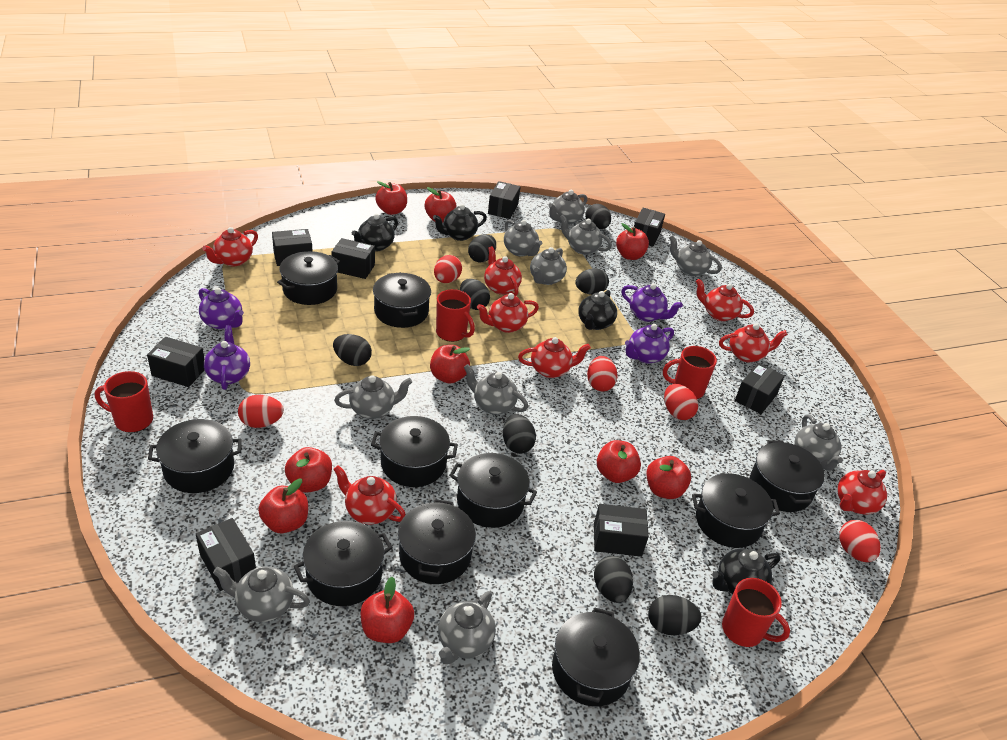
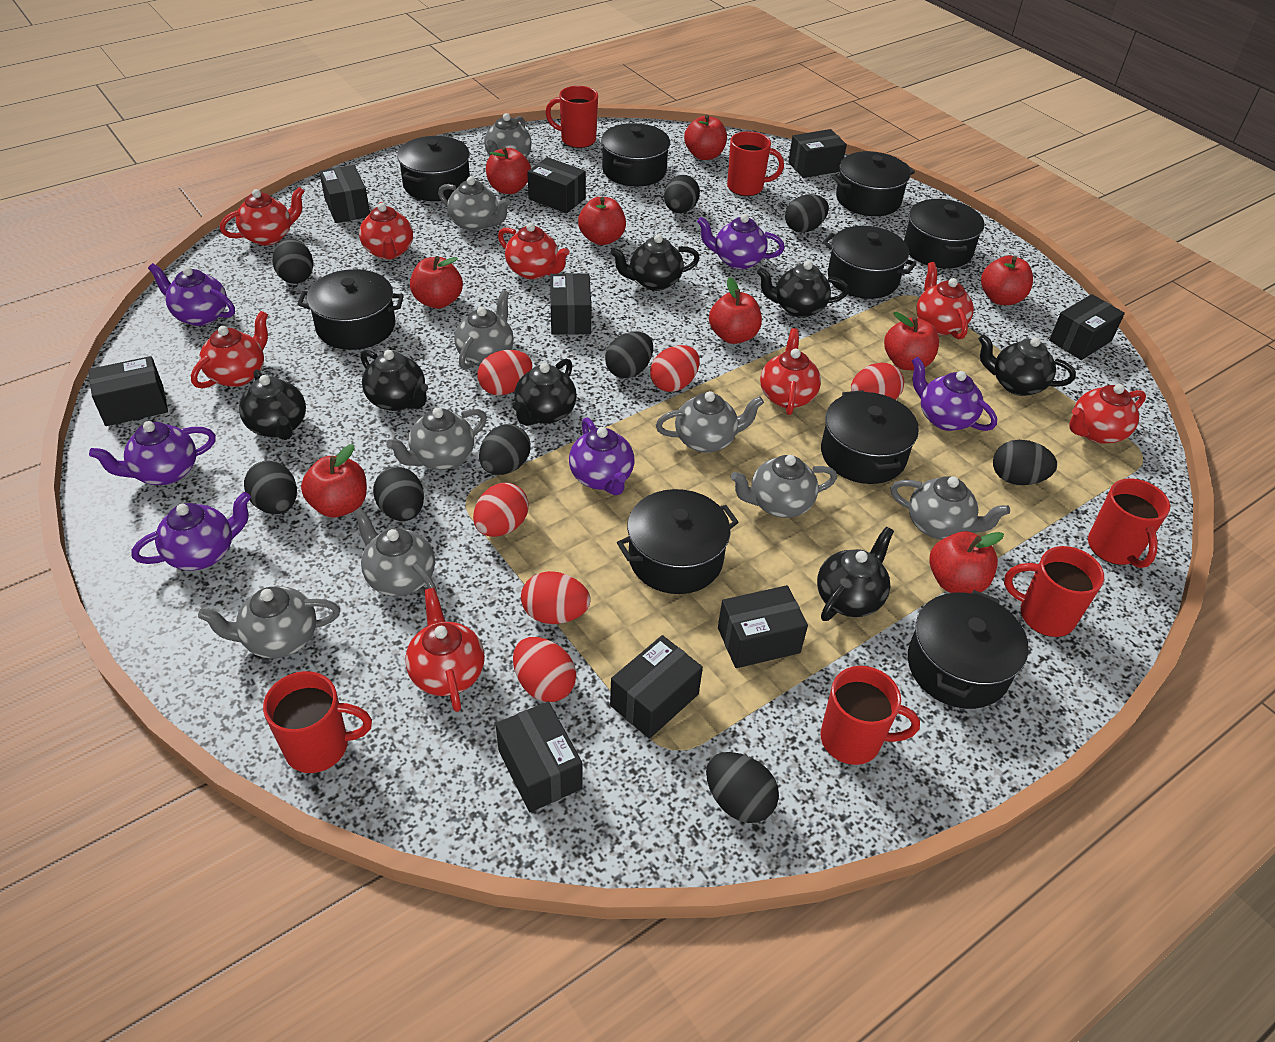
black box: [147,337,204,387] [196,518,256,591] [272,229,312,266] [331,238,375,279] [488,181,520,219] [594,504,649,557] [634,208,665,246] [735,363,785,414] = 8 -> [89,356,168,426] [319,165,370,223] [496,701,583,812] [527,157,586,213] [550,273,591,335] [610,635,703,739] [718,585,808,668] [788,129,847,178] [1049,294,1125,360] = 9
black egg: [333,334,372,366] [460,279,490,310] [468,234,496,262] [503,414,536,454] [575,268,609,295] [585,204,611,229] [594,556,633,603] [648,595,702,635] = 8 -> [244,461,297,514] [272,238,314,284] [373,467,424,521] [479,424,531,475] [605,332,653,378] [664,175,700,213] [706,752,779,823] [785,194,829,233] [993,440,1057,485] = 9
black pot: [148,419,242,493] [277,251,340,305] [294,521,393,606] [371,416,458,487] [373,272,431,328] [398,499,476,584] [449,453,537,528] [552,607,640,706] [692,473,780,548] [750,440,825,512] = 10 -> [297,269,404,350] [397,136,470,201] [601,123,670,186] [617,489,739,594] [821,390,919,484] [823,226,916,299] [833,151,915,216] [904,199,984,269] [908,590,1029,709] = 9
black teapot: [352,214,398,251] [433,204,487,241] [578,290,617,330] [712,548,780,594] = 4 -> [239,369,306,440] [360,350,428,411] [513,359,577,426] [611,234,700,291] [757,261,849,318] [817,527,894,621] [978,334,1076,396] = 7
grey teapot: [213,566,310,622] [334,375,412,419] [438,591,496,664] [464,364,528,415] [504,220,542,256] [530,247,567,285] [548,190,587,225] [559,215,612,255] [669,235,722,276] [795,414,843,471] = 10 -> [198,586,340,659] [353,507,437,596] [386,407,487,470] [438,177,511,232] [454,290,514,370] [484,113,532,157] [656,391,764,453] [731,455,837,518] [891,476,1010,540] = 9
purple teapot: [199,288,244,329] [204,325,250,390] [621,283,683,322] [625,324,674,364] = 4 -> [89,421,216,485] [131,492,251,571] [148,263,235,326] [569,417,635,495] [697,214,785,270] [912,357,997,431] = 6
red egg: [238,395,284,428] [434,255,462,283] [587,356,618,391] [664,384,698,420] [839,520,880,562] = 5 -> [473,483,529,537] [478,350,532,395] [513,637,576,702] [521,571,590,624] [650,345,700,392] [851,363,904,400] = 6
red mug: [95,371,153,433] [436,289,475,342] [663,346,717,399] [722,578,790,647] = 4 -> [263,671,372,773] [545,86,598,148] [727,131,784,196] [820,666,920,765] [1004,546,1104,637] [1088,479,1170,568] = 6

